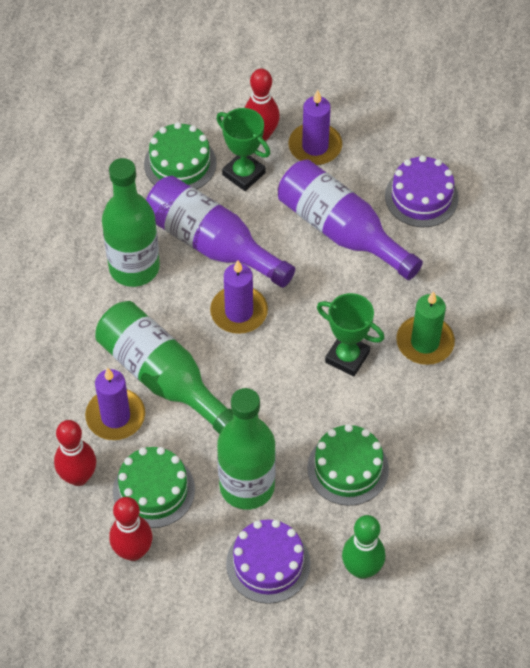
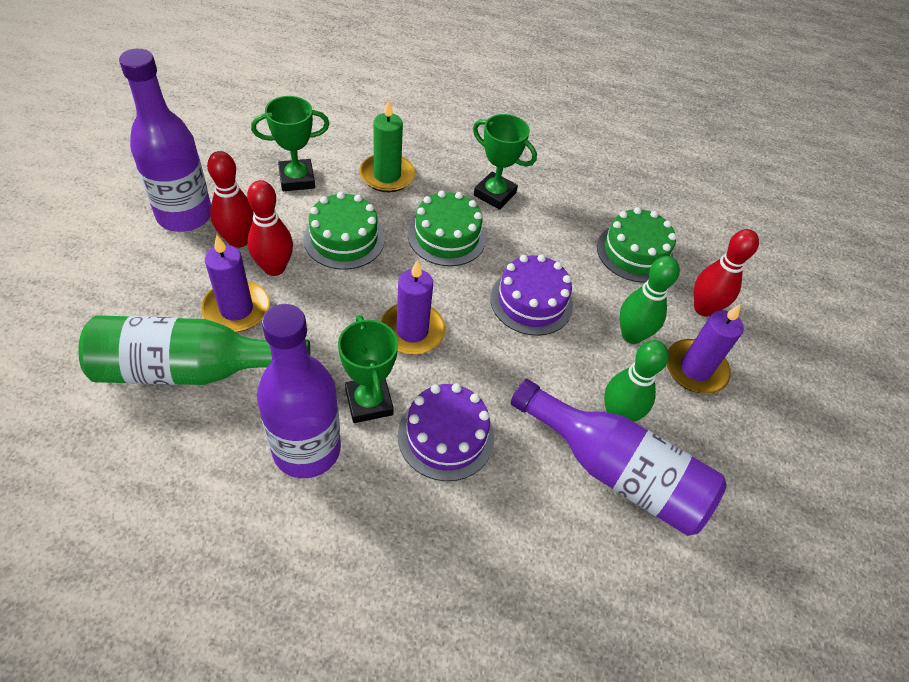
green bottle: [95,301,233,434] [102,158,160,287] [217,388,276,510] = 3 -> [78,315,310,385] = 1
green bowling pin: [342,515,385,579] = 1 -> [604,340,669,422] [619,256,680,344] = 2
green trophy: [216,108,270,191] [317,293,385,377] = 2 -> [251,96,330,191] [338,315,398,423] [473,114,537,210] = 3
purple bottle: [146,176,295,288] [278,159,423,280] = 2 -> [119,49,211,232] [257,304,341,478] [511,379,727,536] = 3

